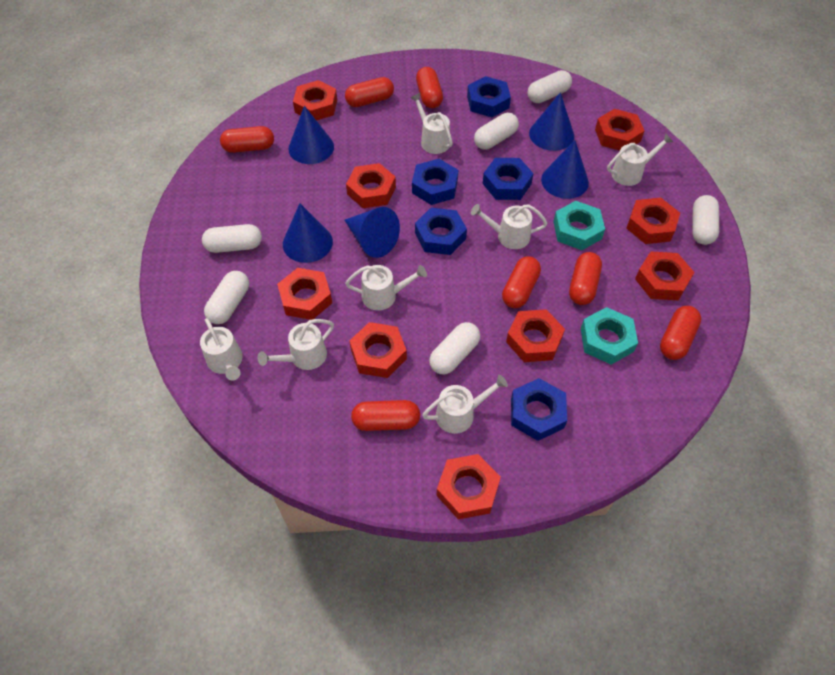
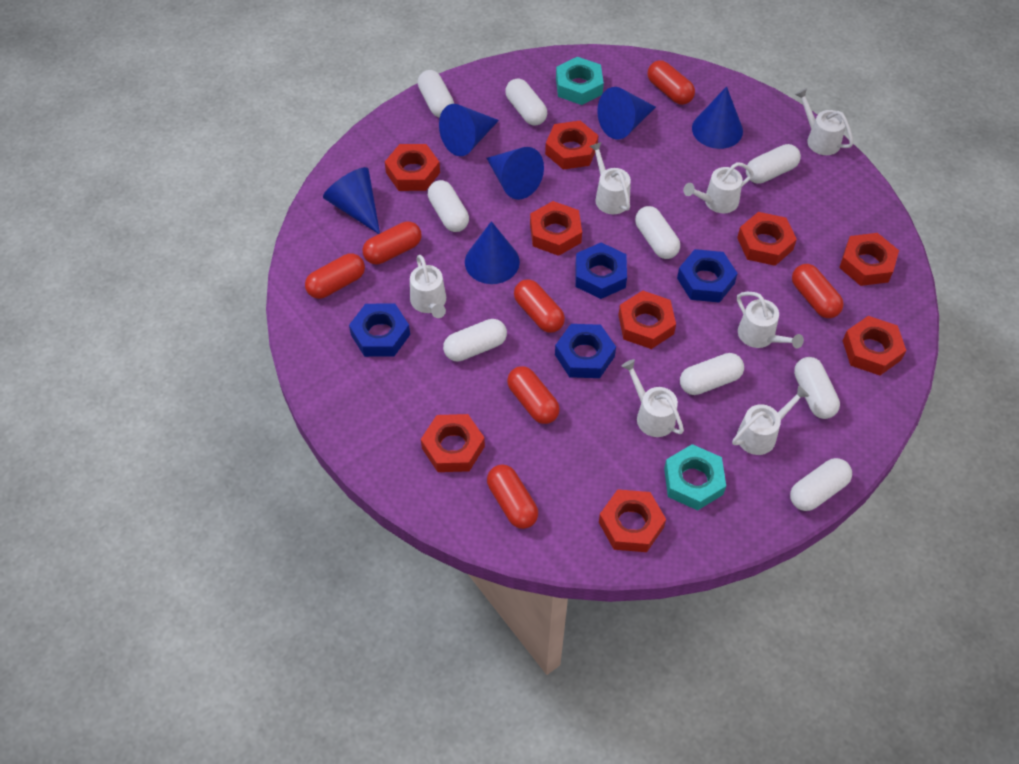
blue cone: [283,203,333,263] [288,106,334,164] [345,207,400,258] [529,92,574,151] [541,140,589,199] = 5 -> [323,167,380,234] [439,104,499,156] [465,221,520,284] [487,147,544,200] [597,87,656,140] [692,86,743,149] = 6
blue nut: [412,159,458,205] [415,208,467,255] [467,76,511,117] [483,158,534,200] [511,378,567,441] = 5 -> [349,303,410,357] [555,324,616,378] [576,242,627,299] [677,249,738,303] = 4
white capsule: [202,224,262,253] [204,271,249,324] [429,322,480,374] [474,113,519,150] [527,70,572,103] [692,195,719,245] = 6 -> [418,70,454,118] [428,180,469,232] [443,319,507,362] [505,79,547,125] [635,206,680,259] [680,353,744,395] [746,144,801,184] [790,458,852,511] [794,357,840,419] = 9

